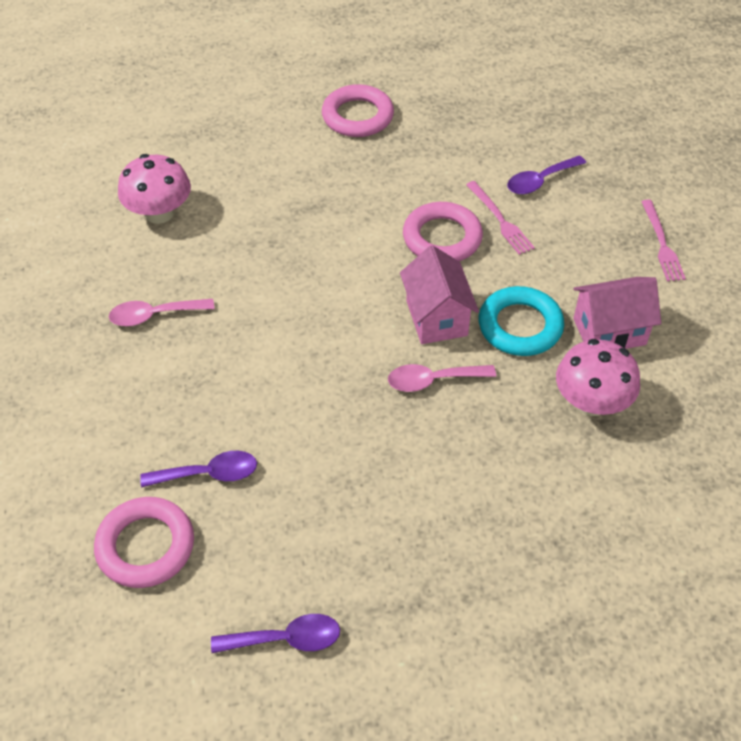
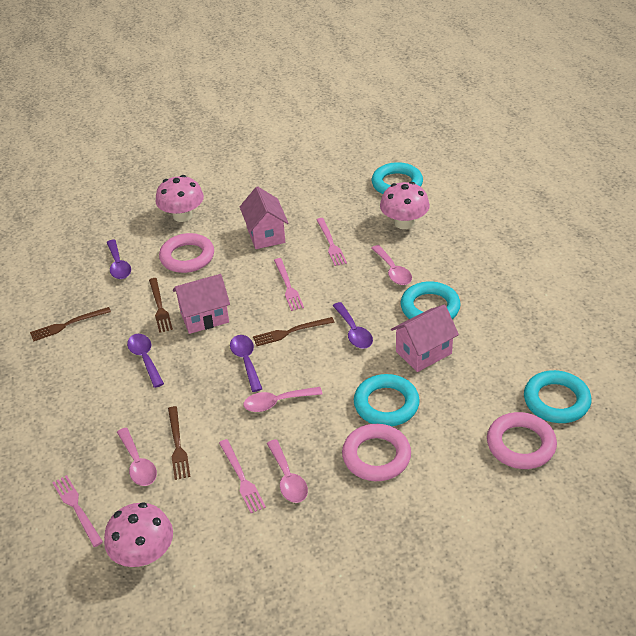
brown fork: none = 0 -> [30,307,111,342] [149,278,173,333] [168,406,190,480] [253,317,335,346] = 4
pink fork: [466,181,535,255] [641,199,686,281] = 2 -> [52,475,103,547] [219,439,266,513] [274,258,304,311] [317,218,347,266] = 4
pink house: [400,245,479,344] [573,277,661,349] = 2 -> [173,274,230,334] [240,186,288,249] [391,304,459,372] = 3
pink mushroom: [118,154,191,224] [556,339,640,416] = 2 -> [104,502,173,567] [156,175,204,222] [380,182,430,229] = 3
pink spoon: [109,299,215,326] [388,364,496,392] = 2 -> [117,428,157,486] [244,387,323,412] [267,439,308,503] [371,245,412,285] = 4
purple spoon: [140,451,257,487] [211,614,340,653] [507,155,586,194] = 3 -> [107,239,131,279] [127,334,164,388] [230,335,262,392] [333,302,373,349] = 4
turquoise ring: [479,286,564,356] = 1 -> [354,374,420,426] [372,162,423,194] [401,281,461,319] [524,370,591,423] = 4

